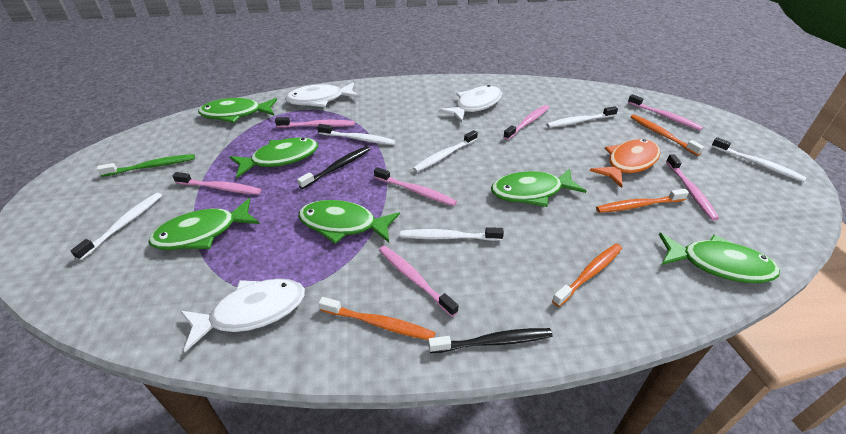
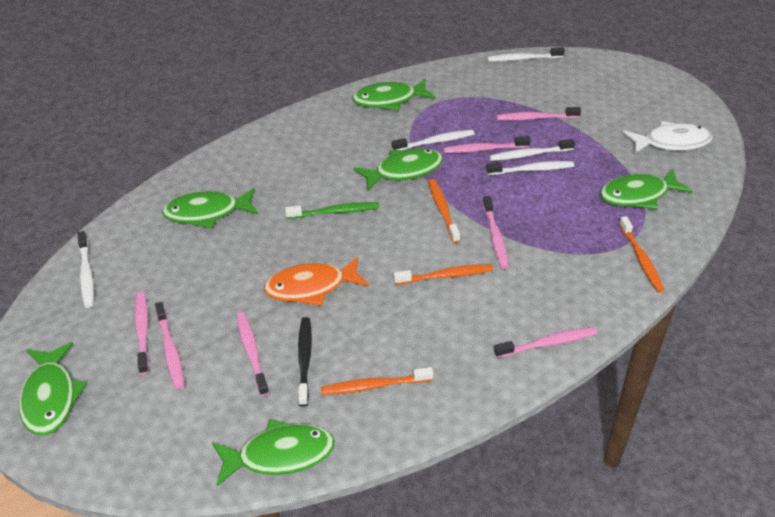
black toothbrush: [297,146,370,189] [428,328,552,353] = 2 -> [298,317,312,407] = 1
white fish: [181,279,305,352] [285,82,360,107] [439,85,502,123] = 3 -> [623,121,713,154] = 1
white toothbrush: [70,192,162,260] [317,124,395,145] [400,227,504,241] [413,130,478,172] [547,106,618,128] [711,137,807,182] = 6 -> [77,231,94,308] [392,130,474,150] [486,161,574,175] [487,47,565,61] [489,139,575,161] = 5

